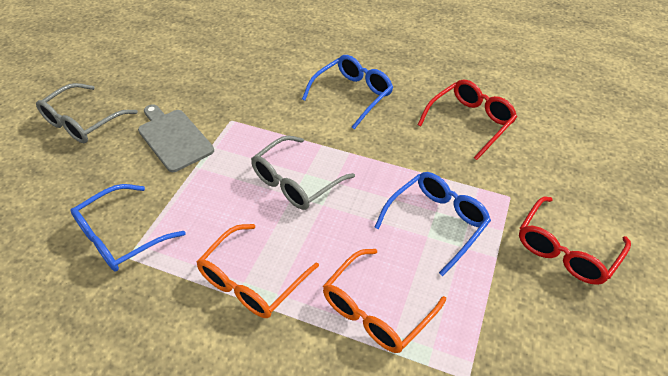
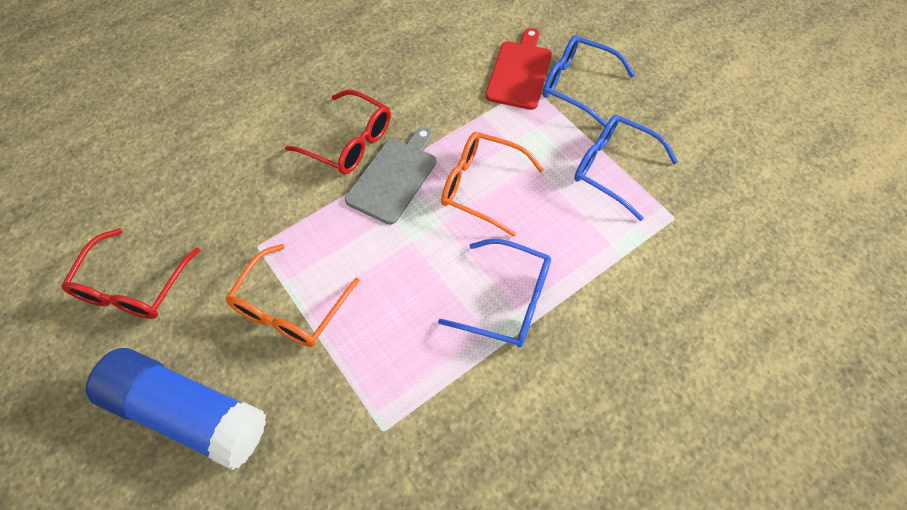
blue glue stick: none = 0 -> [86,348,266,470] = 1
grey glasses: [36,83,138,143] [251,135,355,210] = 2 -> none = 0
red cutting board: none = 0 -> [486,28,552,110] = 1

